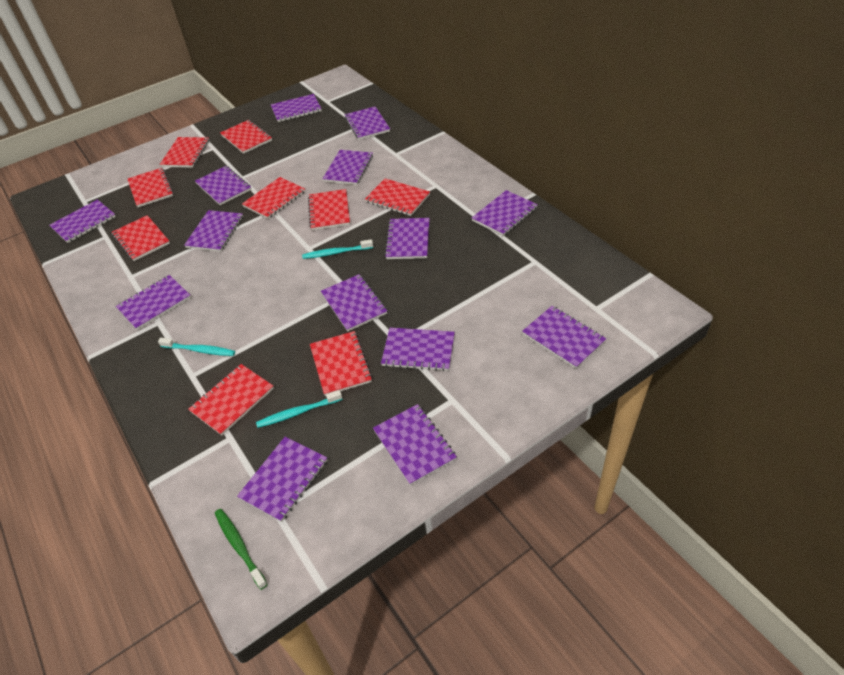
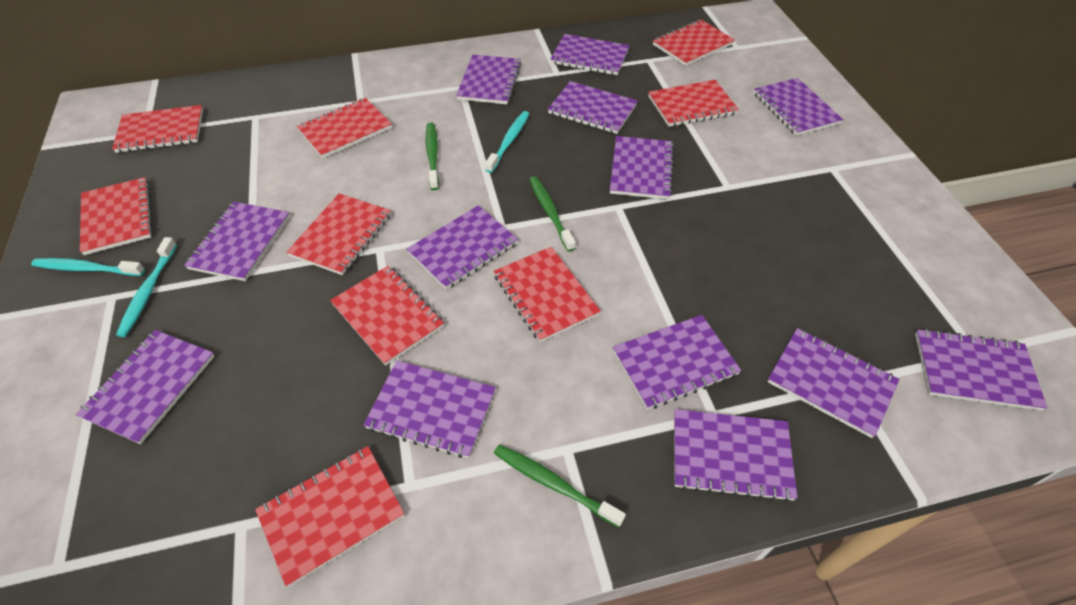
green toothbrush: [215,509,268,590] = 1 -> [426,122,439,190] [494,444,626,527] [529,176,575,252] = 3
purple notebook: [50,199,116,243] [116,275,191,330] [184,210,243,252] [195,166,251,205] [237,437,327,522] [271,94,322,122] [321,274,387,332] [323,150,373,185] [344,106,390,140] [373,404,457,485] [381,328,455,371] [384,218,430,259] [472,190,538,236] [522,306,606,369] = 14 -> [76,330,215,444] [184,202,290,281] [363,360,496,458] [407,206,518,290] [456,55,521,104] [548,81,638,134] [550,34,630,75] [610,136,674,200] [613,315,741,410] [674,409,798,502] [754,78,843,136] [767,328,900,438] [915,329,1047,411] = 13

